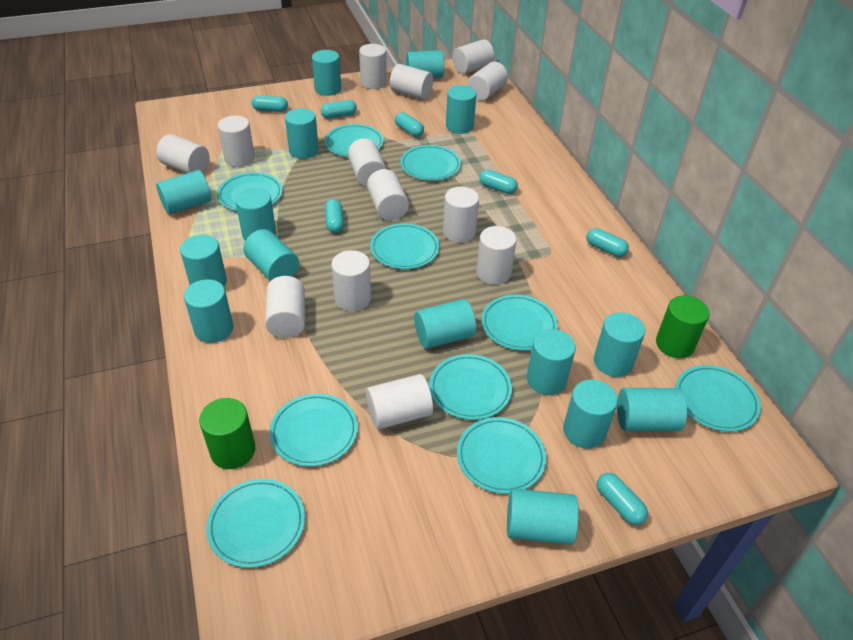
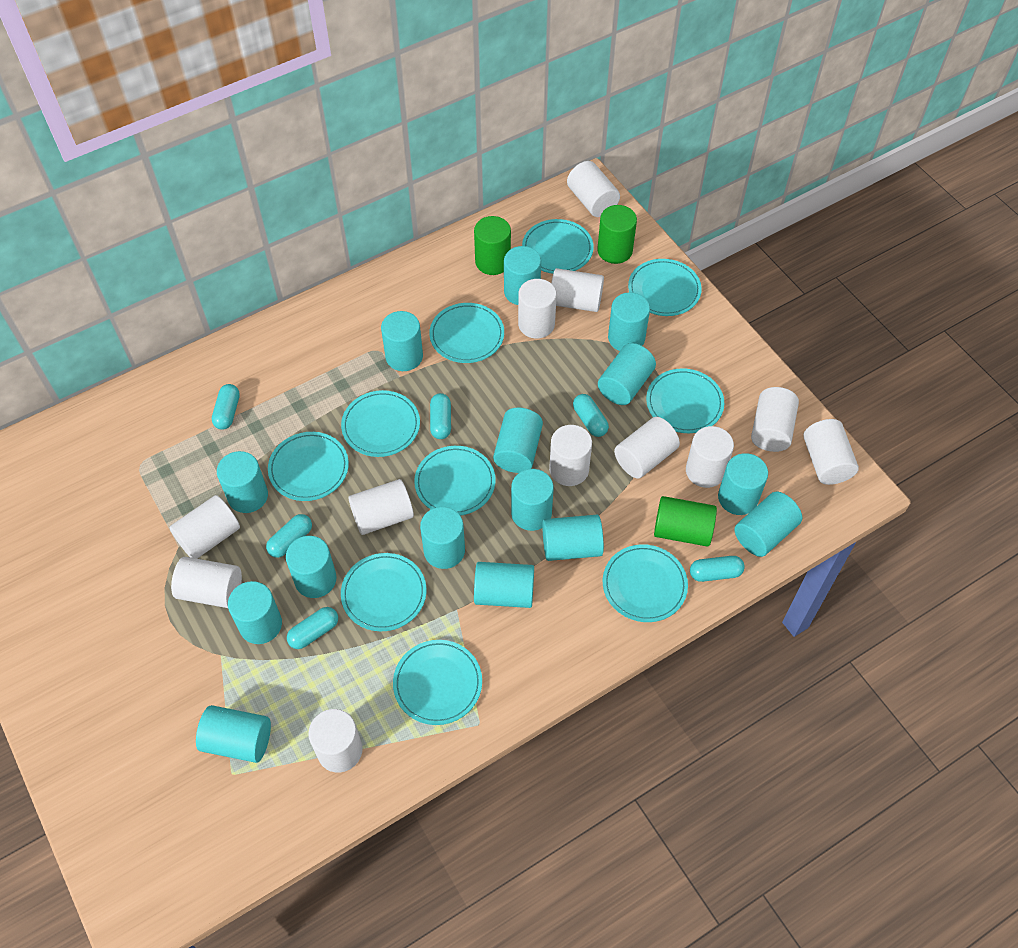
green cylinder: [199,398,255,469] [656,295,710,358] = 2 -> [474,216,511,275] [597,205,637,264] [654,496,717,547] = 3
turquoise capsule: [251,95,288,112] [321,100,357,119] [325,199,344,233] [395,112,424,137] [479,170,518,194] [587,228,629,257] [597,473,648,525] = 7 -> [212,384,240,430] [266,514,312,558] [287,607,338,649] [430,393,451,439] [573,394,609,437] [690,556,745,582] = 6
white cylinder: [156,134,210,173] [218,116,255,167] [265,276,305,338] [331,250,371,311] [348,138,387,187] [359,44,387,89] [366,374,433,429] [367,169,409,220] [390,64,433,100] [443,187,479,243] [452,39,494,74] [467,62,508,101] [476,226,516,285] = 13 -> [169,495,240,559] [171,557,242,608] [308,709,363,772] [348,479,414,535] [518,279,557,339] [549,425,592,486] [551,268,604,312] [567,161,620,217] [614,417,680,478] [686,426,734,488] [751,387,799,452] [803,419,859,485] = 12

